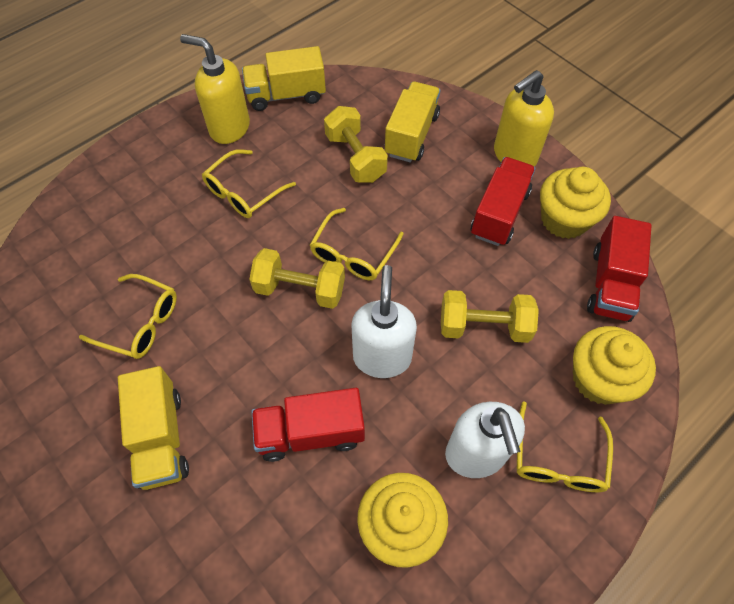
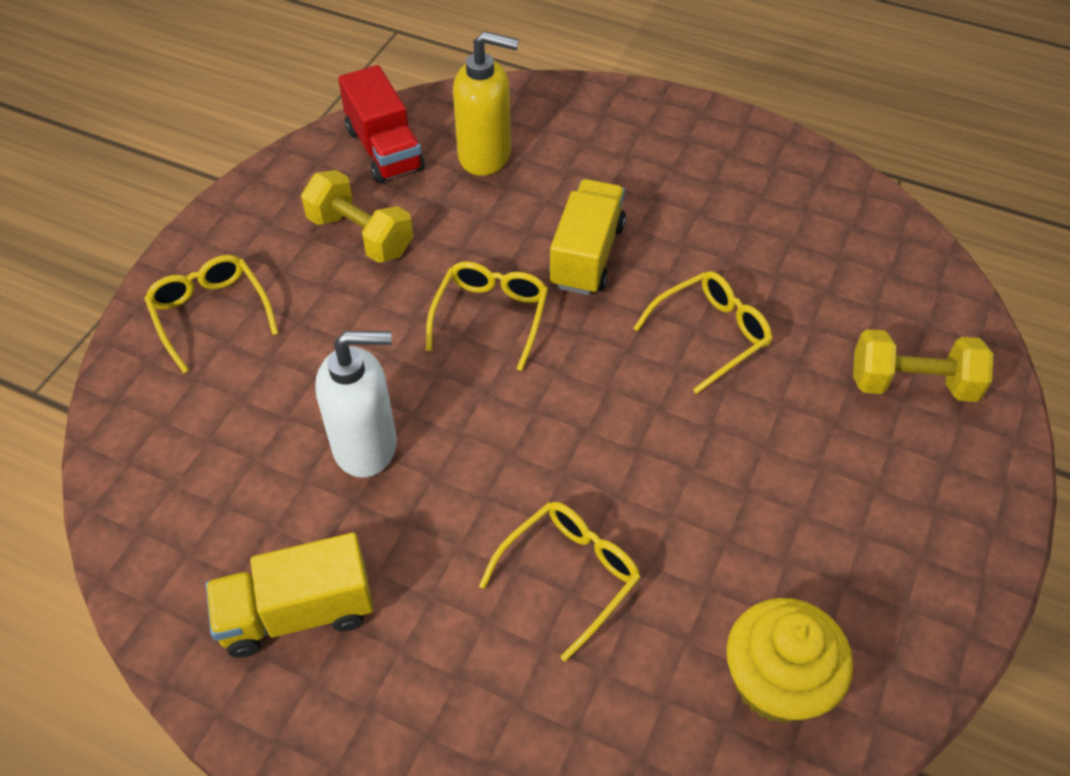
red truck: [251,388,365,462] [471,157,536,246] [587,216,652,322] = 3 -> [338,65,425,184] = 1
white soap dispenser: [351,265,417,378] [445,402,525,478] = 2 -> [315,331,397,478] = 1
yellow cupcake: [357,473,448,568] [540,167,611,239] [573,326,656,405] = 3 -> [726,598,853,723] = 1
yellow dumbbell: [249,248,345,309] [324,106,388,183] [441,290,539,343] = 3 -> [301,170,413,263] [853,329,993,402] = 2
yellow soap dispenser: [180,34,250,144] [494,70,554,166] = 2 -> [453,31,519,176] = 1
yellow truck: [118,366,189,490] [242,46,326,111] [385,82,441,163] = 3 -> [206,533,374,658] [549,179,626,295] = 2

